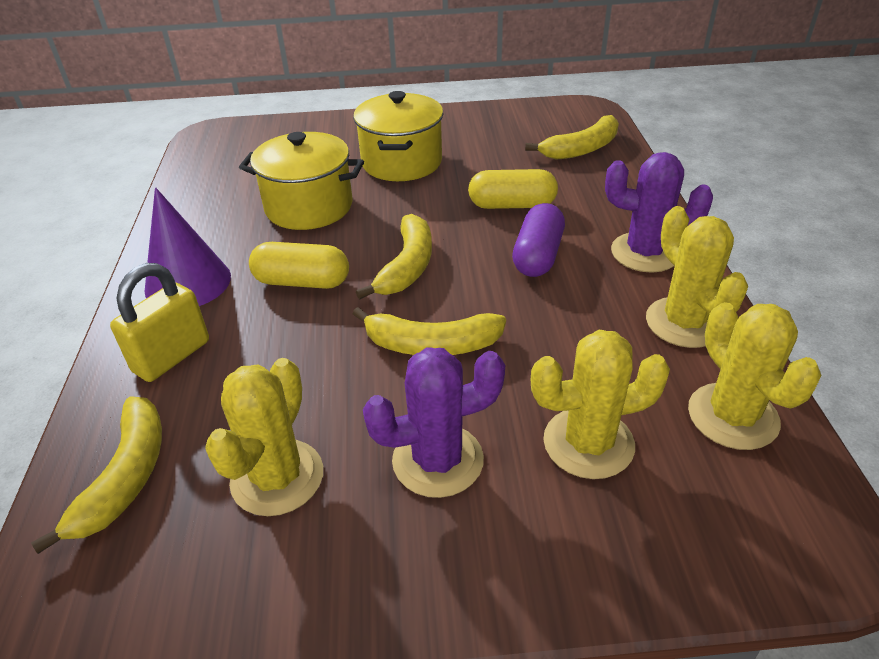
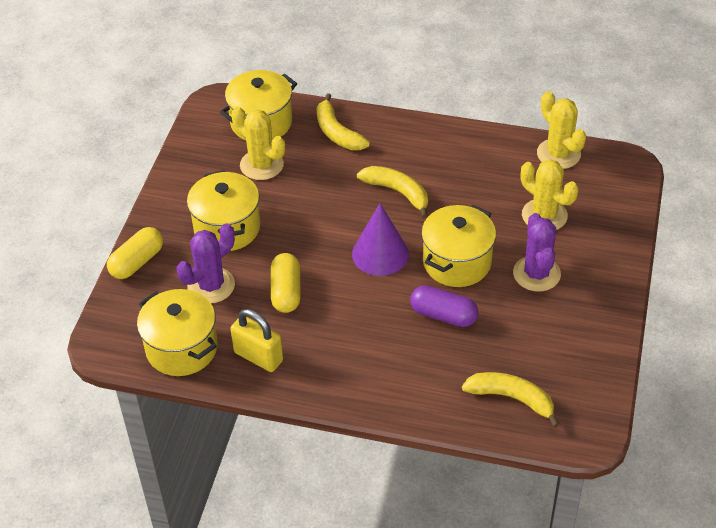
yellow banana: [31,396,162,554] [353,307,506,355] [356,214,432,299] [525,115,619,160] = 4 -> [316,93,370,150] [357,166,428,219] [462,372,560,427] = 3
yellow cactus: [205,358,323,516] [531,330,670,479] [646,206,748,348] [688,302,821,450] = 4 -> [231,106,285,180] [521,159,579,230] [537,91,586,169] = 3
yellow pot: [239,132,364,230] [353,91,443,181] = 2 -> [137,289,217,376] [187,170,260,251] [220,70,297,140] [421,205,496,287] = 4

